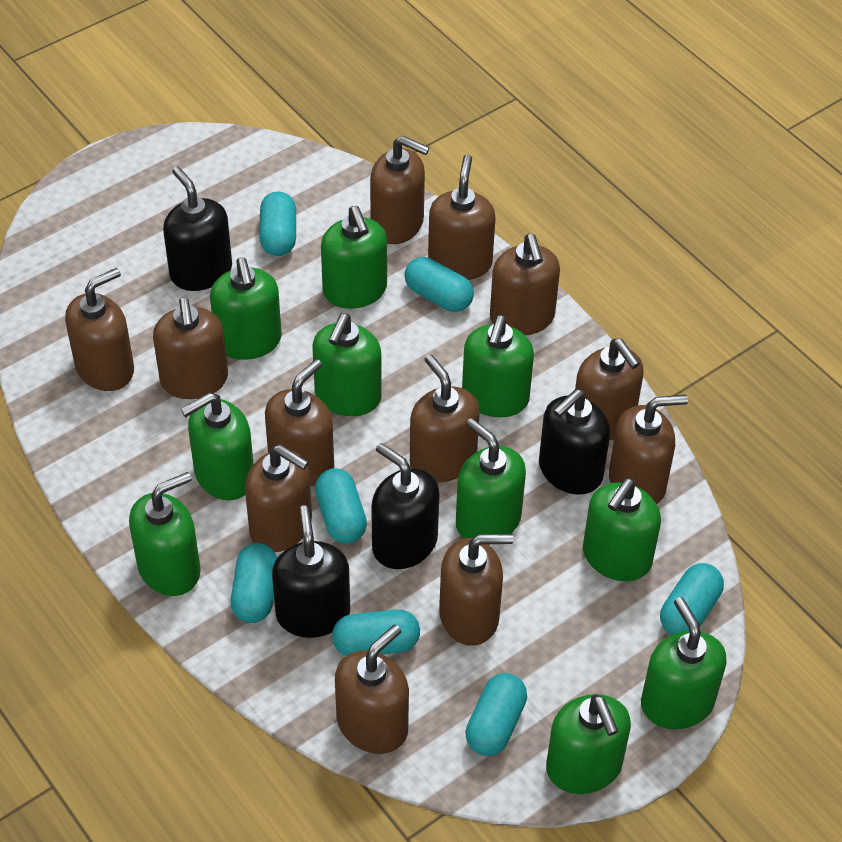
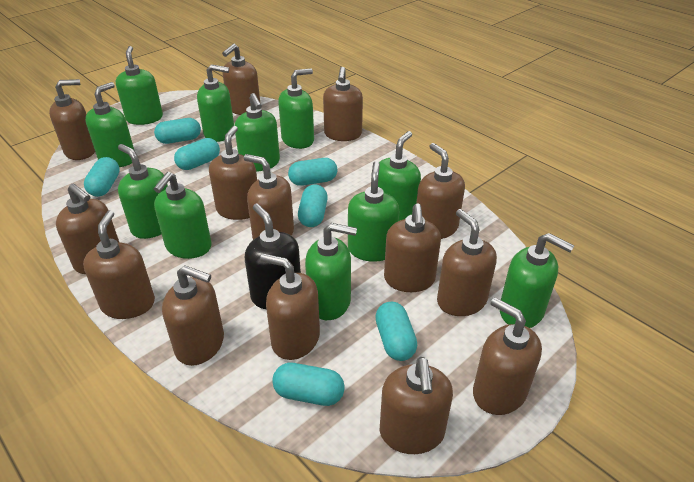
black soap dispenser: [163,166,232,291] [272,505,350,638] [371,443,439,569] [539,389,610,495] = 4 -> [245,204,301,309] = 1
brown soap dispenser: [65,268,134,391] [153,297,228,399] [245,445,312,552] [265,359,334,486] [335,624,409,754] [370,136,430,244] [410,354,480,482] [428,155,495,280] [439,534,513,646] [490,234,560,335] [575,339,644,441] [609,395,688,504] = 12 -> [49,79,95,160] [56,184,119,274] [83,210,155,319] [162,265,224,366] [209,126,257,220] [222,44,260,115] [244,154,294,240] [260,253,320,360] [323,67,363,141] [380,357,453,454] [384,203,441,292] [416,143,465,239] [437,209,497,316] [473,297,542,415] = 14
green soap dispenser: [129,472,201,596] [181,393,254,500] [210,257,282,360] [312,314,382,416] [321,206,387,309] [456,418,526,545] [462,315,534,417] [546,694,631,794] [583,478,661,581] [641,597,726,729] = 10 -> [85,82,135,167] [116,46,163,125] [118,144,168,239] [154,172,212,259] [197,64,234,142] [235,93,280,172] [278,68,314,149] [305,223,357,320] [348,161,399,262] [378,131,421,221] [500,233,574,328] = 11

